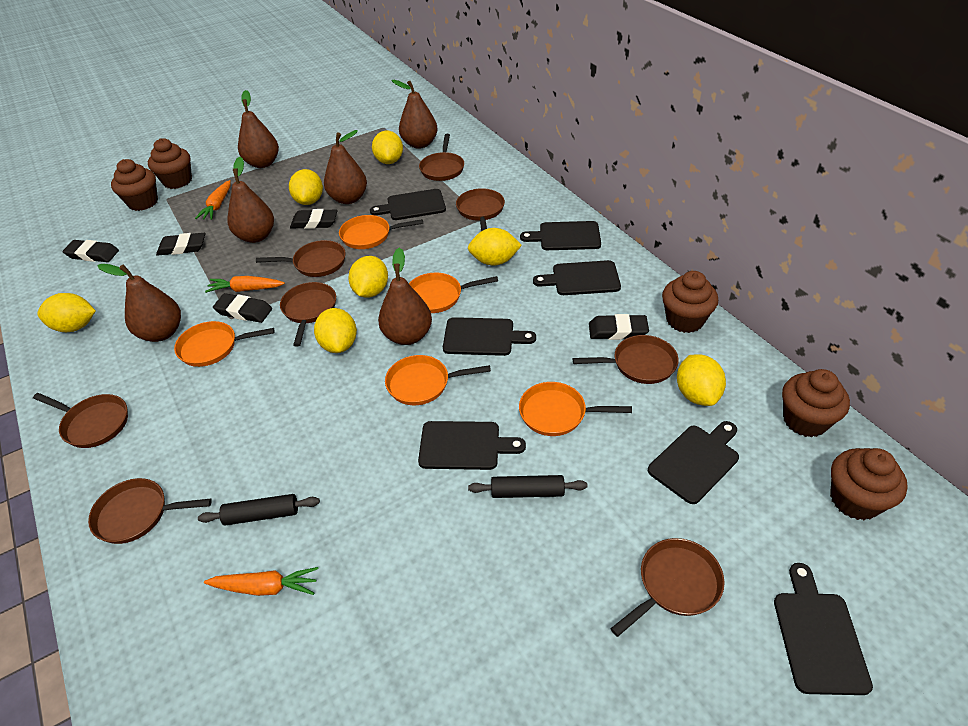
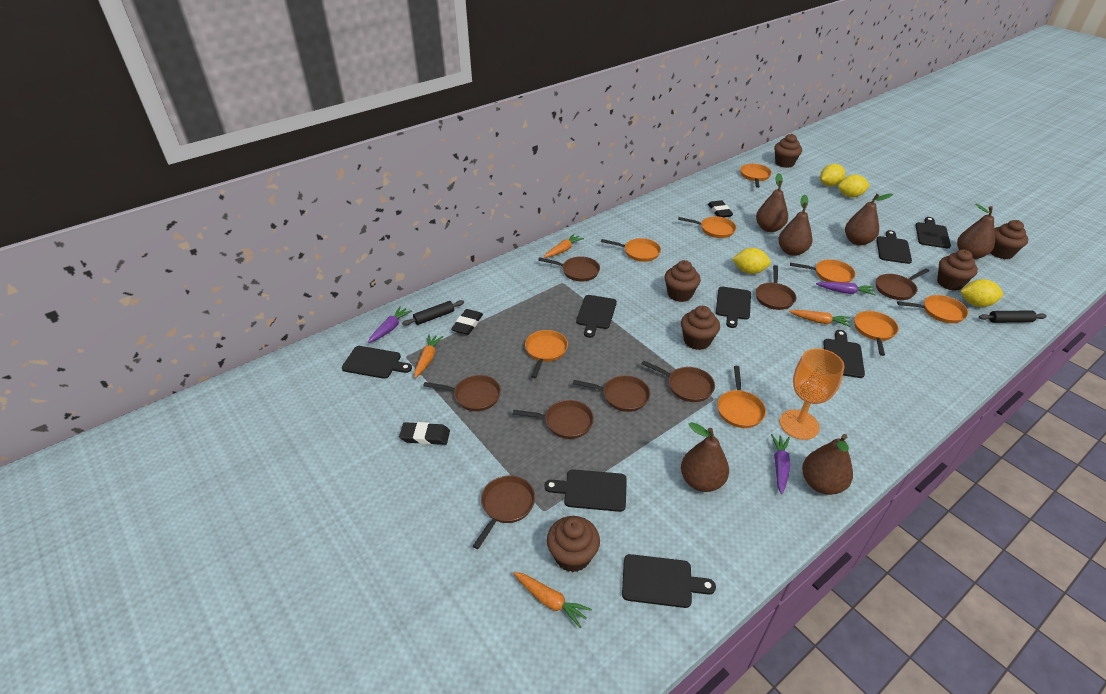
black cutting board: [370,189,446,220] [418,421,526,470] [443,317,536,356] [520,221,601,250] [533,260,621,295] [648,421,739,504] [774,563,873,695] = 7 -> [342,346,412,379] [544,469,627,512] [576,295,617,338] [622,554,716,608] [716,287,751,328] [823,330,865,378] [876,230,912,264] [915,217,951,248] = 8
black eraser: [62,240,119,262] [156,233,205,256] [213,293,272,323] [290,209,338,229] [589,314,649,340] = 5 -> [399,422,450,445] [451,309,483,335] [708,200,733,217] = 3
brown cupcake: [111,159,158,211] [148,138,192,189] [662,271,718,333] [782,369,850,437] [830,448,908,520] = 5 -> [547,516,600,572] [665,260,701,302] [681,306,720,350] [774,134,802,168] [937,249,978,291] [990,220,1028,259] = 6
orange carrot: [195,180,231,220] [204,567,318,596] [205,276,285,293] = 3 -> [414,334,443,378] [513,572,592,628] [544,234,584,258] [789,310,851,327] = 4
orange goblet: none = 0 -> [779,348,845,440] = 1
orange pan: [174,321,274,367] [339,215,423,249] [385,355,491,405] [409,273,498,313] [519,382,632,436] = 5 -> [525,330,568,378] [601,238,661,262] [678,216,736,238] [717,366,766,428] [740,164,772,188] [790,259,855,283] [854,311,899,356] [897,295,968,323] = 8
purple carrot: none = 0 -> [368,306,412,343] [771,434,790,494] [816,282,876,295] = 3
yellow lemon: [37,293,95,332] [289,169,323,205] [314,308,357,353] [348,256,388,298] [372,131,403,164] [468,228,522,266] [677,354,726,406] = 7 -> [732,248,771,274] [820,164,845,186] [838,174,870,197] [960,279,1003,307] = 4

